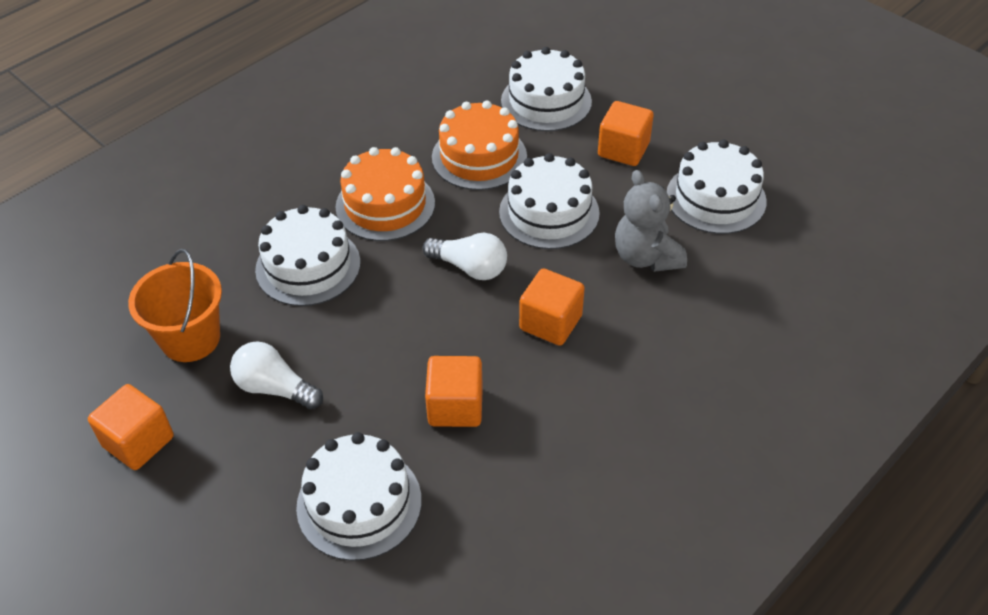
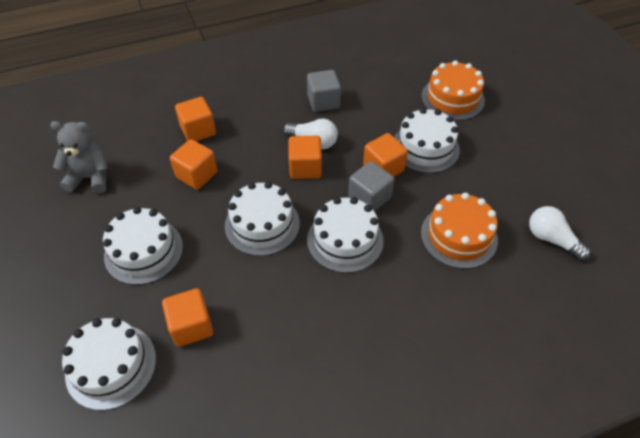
grey cube: none = 0 -> [307,70,341,112] [348,161,394,212] = 2
orange bucket: [128,249,222,362] = 1 -> none = 0
orange cube: [88,384,174,470] [425,356,483,427] [519,268,585,346] [598,101,654,166] = 4 -> [162,288,213,347] [170,139,217,190] [175,97,216,141] [288,136,322,179] [363,133,408,177] = 5

